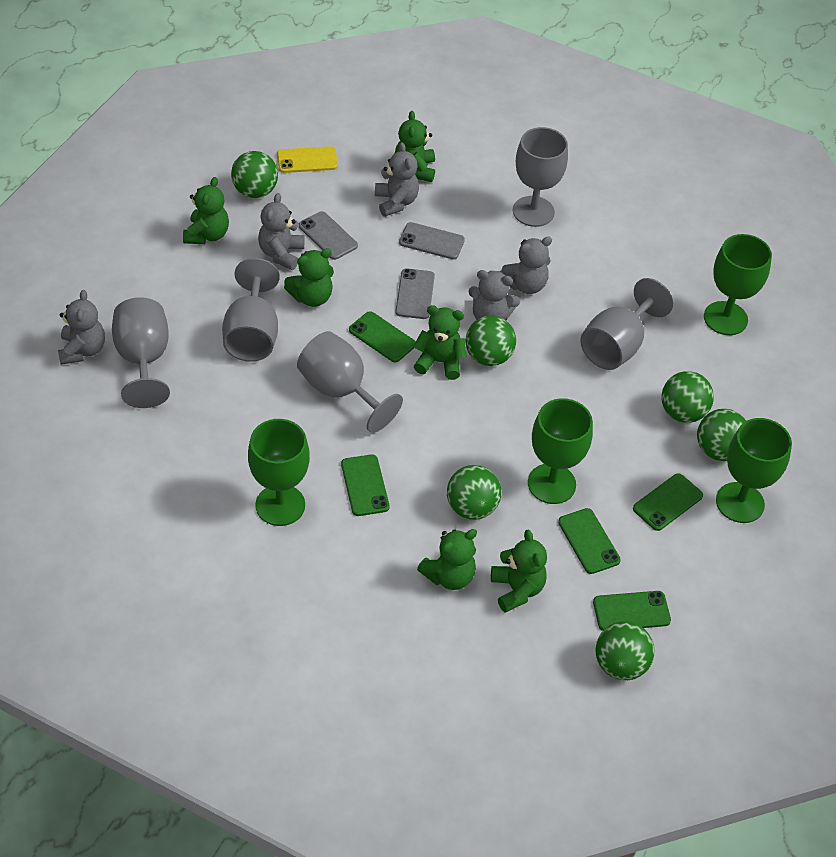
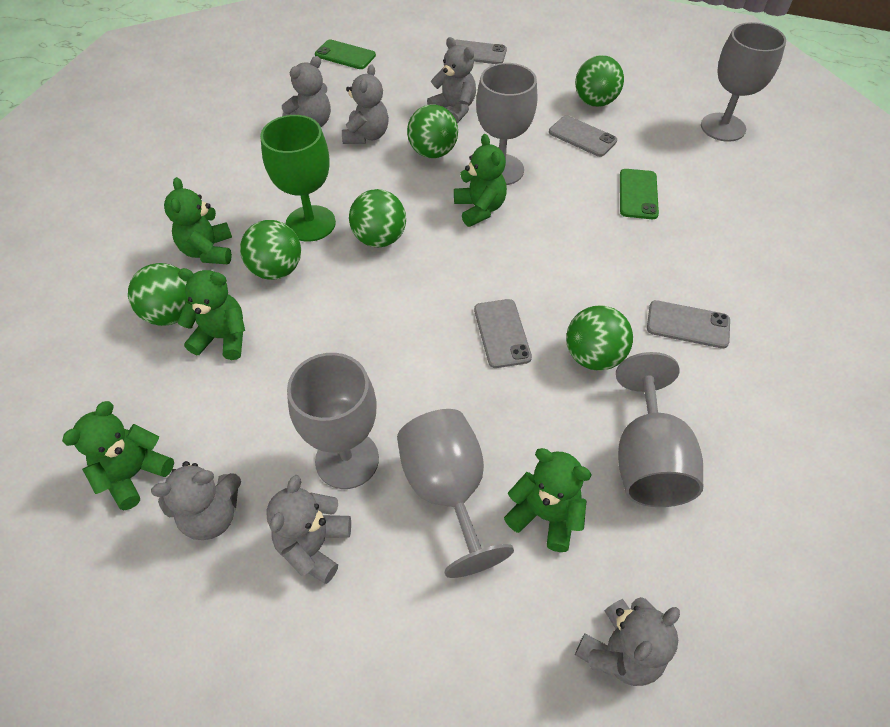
green goblet: [248,419,310,526] [528,398,593,504] [704,234,772,335] [716,418,792,523] = 4 -> [260,115,336,242] = 1
green phone: [341,455,389,516] [349,311,416,362] [558,508,621,574] [593,591,671,631] [633,473,703,531] = 5 -> [315,40,376,69] [620,169,659,219] = 2
green teddy bear: [183,177,229,244] [284,248,334,307] [395,111,435,182] [413,305,467,380] [417,529,477,590] [491,530,547,613] = 6 -> [62,401,174,510] [164,177,232,264] [178,268,245,360] [454,134,507,227] [504,448,592,552] = 5
grey phone: [299,211,358,260] [395,268,435,319] [399,222,465,259] = 3 -> [455,40,507,64] [474,299,532,368] [549,115,617,157] [647,300,730,349] = 4
grey teddy bear: [58,290,105,365] [258,193,304,270] [375,142,419,217] [469,270,520,320] [500,236,552,294] = 5 -> [151,461,241,540] [266,475,351,584] [282,56,331,127] [342,64,389,144] [427,37,476,123] [575,597,680,686] = 6
yellow phone: [277,146,338,173] = 1 -> none = 0

